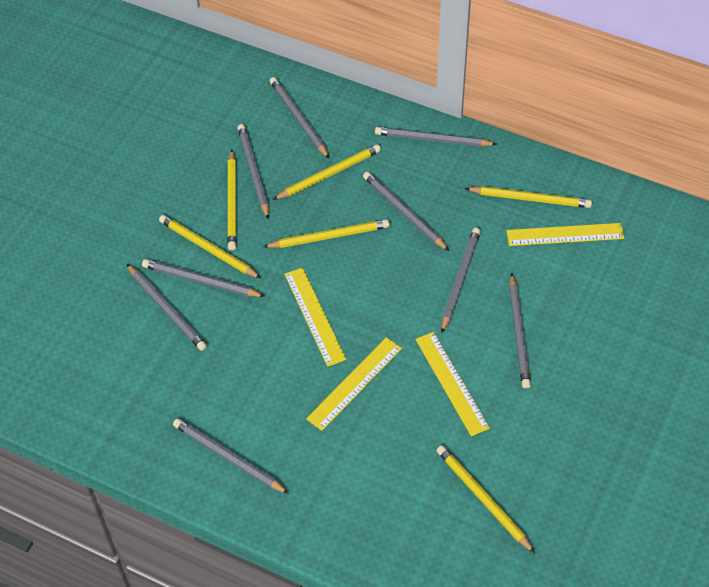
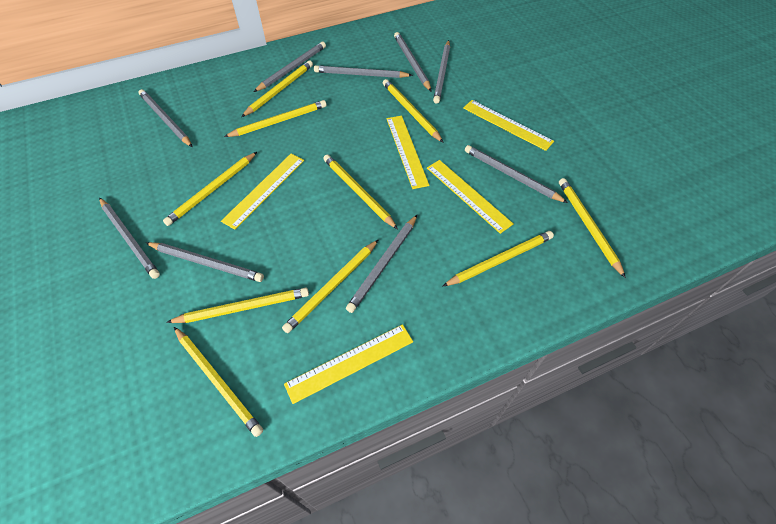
yellow pencil: [159,215,261,278] [227,149,236,250] [263,219,390,248] [273,144,381,200] [436,445,535,553] [465,186,592,208] = 6 -> [163,152,257,226] [166,288,309,323] [174,327,263,437] [224,100,327,137] [241,60,313,117] [282,239,379,333] [323,155,398,229] [383,79,444,143] [442,231,554,287] [559,178,626,278] = 10
yellow ruler: [284,268,346,367] [306,337,402,431] [415,332,490,436] [506,223,624,246] = 4 -> [221,154,304,230] [284,324,413,404] [386,116,429,189] [427,160,513,234] [463,100,554,151] = 5

